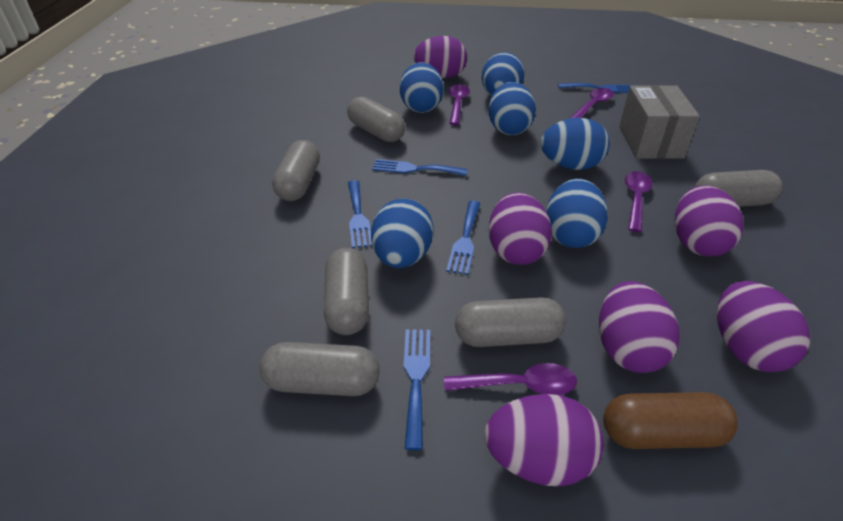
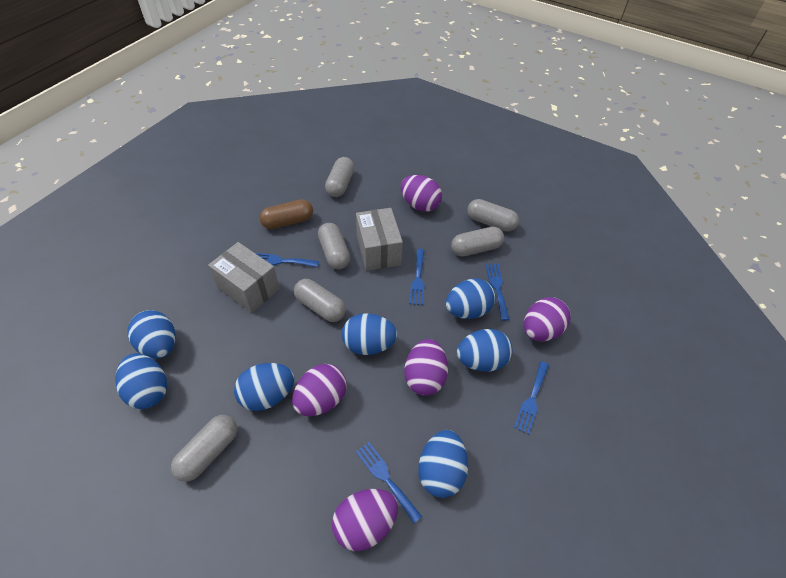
blue egg: [371,199,434,268] [400,62,444,113] [481,52,525,96] [488,82,536,135] [540,118,610,170] [546,179,608,248] = 6 -> [115,353,167,409] [127,310,176,359] [234,363,294,411] [342,314,398,355] [418,430,468,498] [446,278,496,319] [457,329,512,372] = 7
grey box: [619,85,700,159] = 1 -> [208,242,280,313] [356,208,403,271] = 2
purple egg: [413,36,467,78] [485,394,604,487] [489,192,552,265] [599,281,680,373] [675,185,744,257] [717,281,810,372] = 6 -> [292,364,346,416] [332,489,398,551] [401,175,442,212] [404,339,448,396] [524,297,571,341] = 5
purple spoon: [444,363,577,395] [449,84,470,125] [569,88,614,119] [625,171,653,232] = 4 -> none = 0

